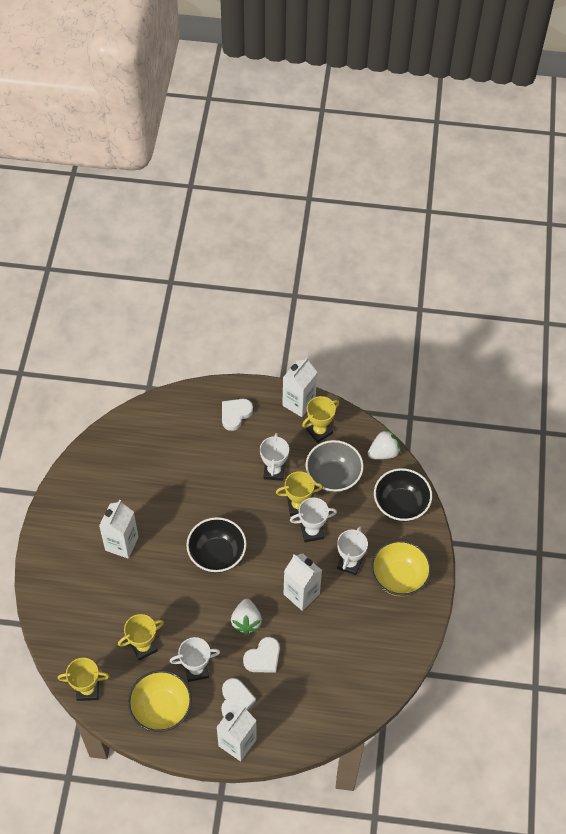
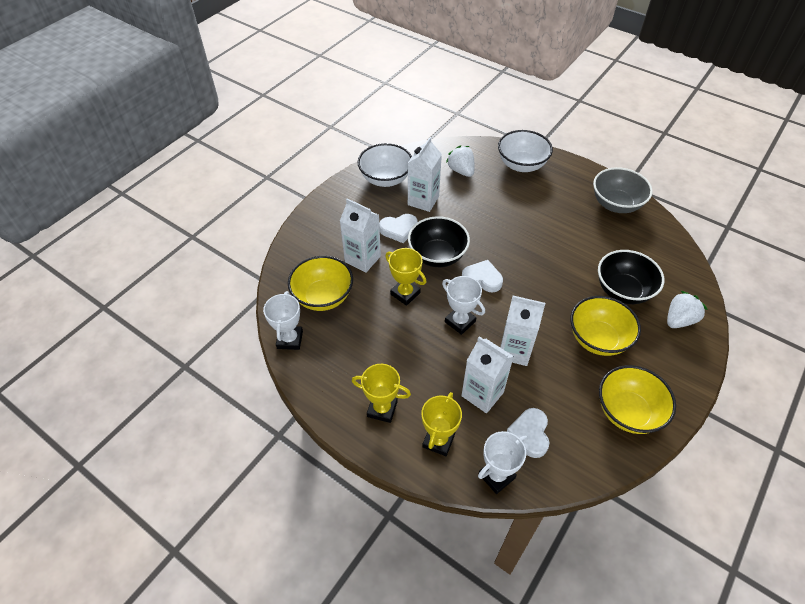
white bowl: none = 0 -> [358,143,412,187] [498,130,553,172] = 2
white trophy: [170,637,220,682] [260,433,289,481] [290,498,337,542] [337,527,368,576] = 4 -> [263,291,303,350] [442,276,485,335] [478,431,527,494] = 3
yellow bowl: [128,670,192,732] [371,540,431,596] = 2 -> [288,256,353,311] [570,296,641,356] [599,365,676,434] = 3
yellow trophy: [58,658,109,701] [118,614,164,661] [276,471,323,516] [302,396,339,443] = 4 -> [352,364,411,423] [385,248,426,306] [421,392,462,456] = 3

